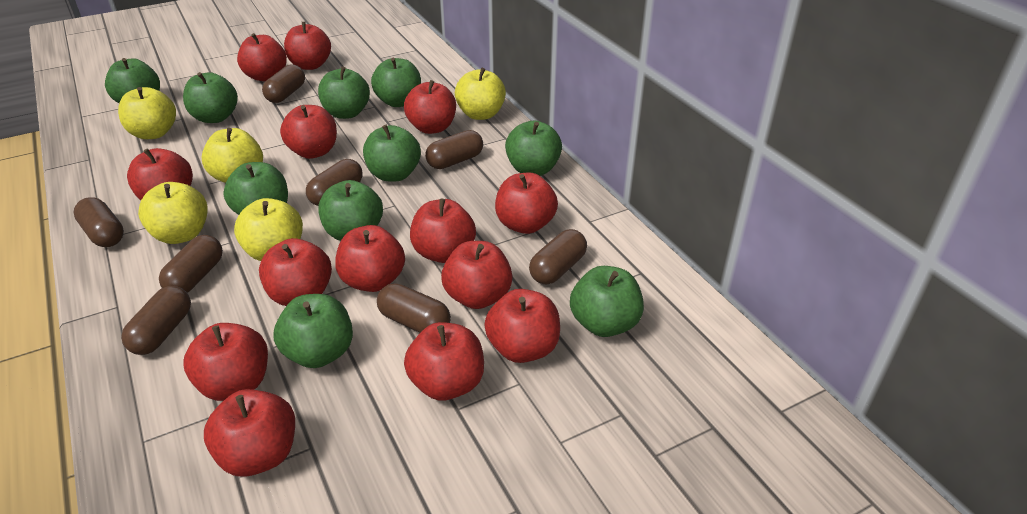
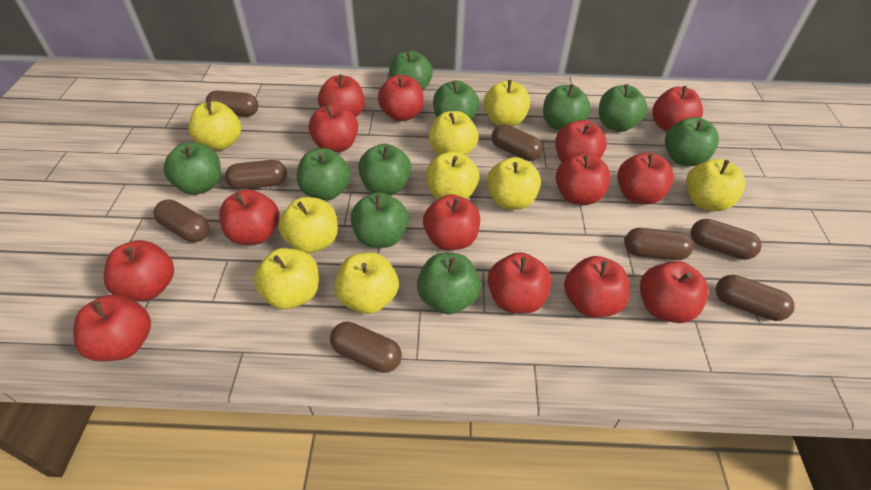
yellow apple: [118,87,176,139] [138,182,208,244] [201,128,263,183] [234,198,303,261] [455,68,506,120] = 5 -> [188,101,241,150] [254,248,319,310] [278,197,338,253] [334,252,399,314] [426,151,479,199] [429,111,478,155] [484,80,530,127] [487,157,541,210] [686,159,745,211] = 9

